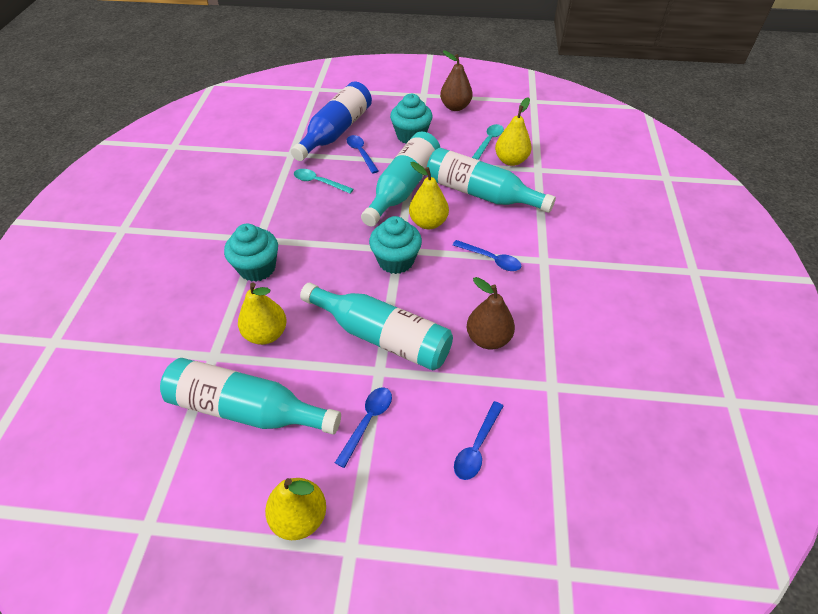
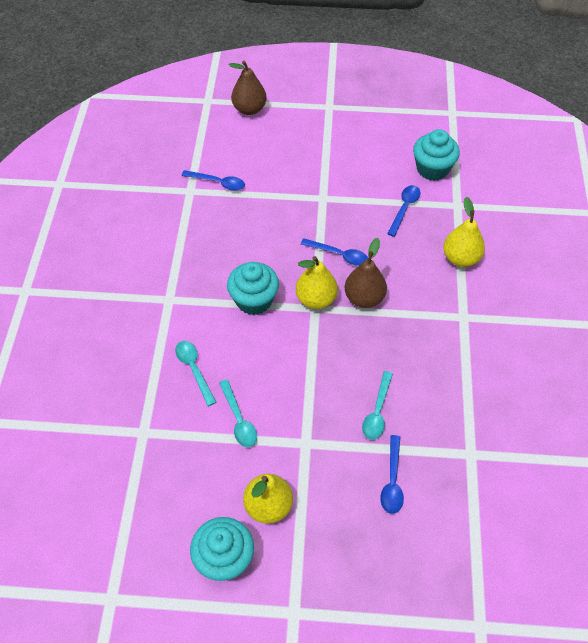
blue bottle: [291,82,372,161] = 1 -> none = 0
turquoise bottle: [160,358,341,434] [300,283,453,371] [361,132,440,226] [427,148,556,213] = 4 -> none = 0
turquoise spoon: [294,169,353,193] [472,124,504,160] = 2 -> [175,341,216,406] [219,379,257,447] [362,371,393,440] = 3
yellow pear: [238,283,287,345] [265,478,326,540] [409,162,449,229] [495,97,532,166] = 4 -> [243,474,293,524] [296,256,338,309] [443,197,485,267] = 3

